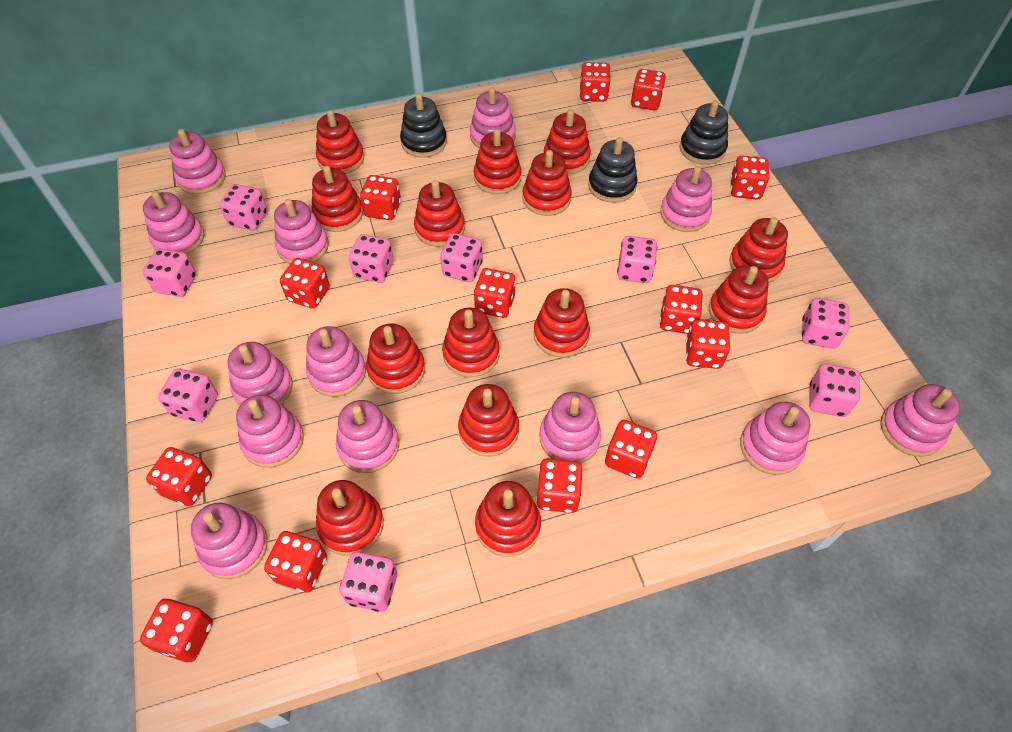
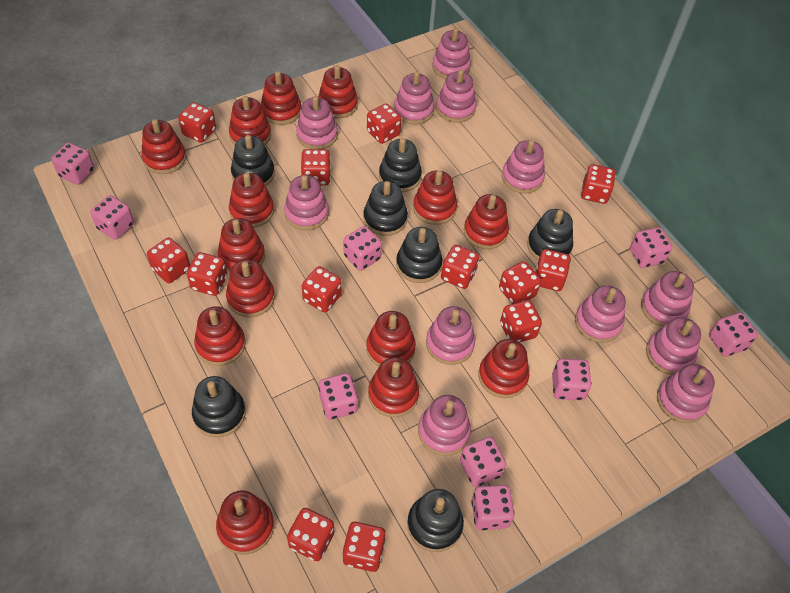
black stacking toy: [400,93,447,158] [588,137,638,203] [679,100,728,165] = 3 -> [192,376,246,437] [231,135,275,186] [363,181,408,236] [379,138,422,192] [396,227,442,283] [407,489,464,552] [527,209,573,260] = 7
pink stacking toy: [143,191,204,254] [169,129,226,194] [191,502,268,579] [227,342,293,406] [236,395,304,468] [274,199,329,264] [306,326,366,397] [336,400,399,473] [470,87,516,148] [540,392,601,463] [660,166,712,232] [740,402,810,475] [880,384,960,457] = 13 -> [284,175,329,230] [296,96,338,149] [394,71,434,124] [418,395,471,456] [426,306,475,365] [432,28,471,79] [436,70,477,123] [502,140,545,194] [575,285,626,343] [641,271,694,327] [646,317,701,375] [657,364,715,423] = 12

